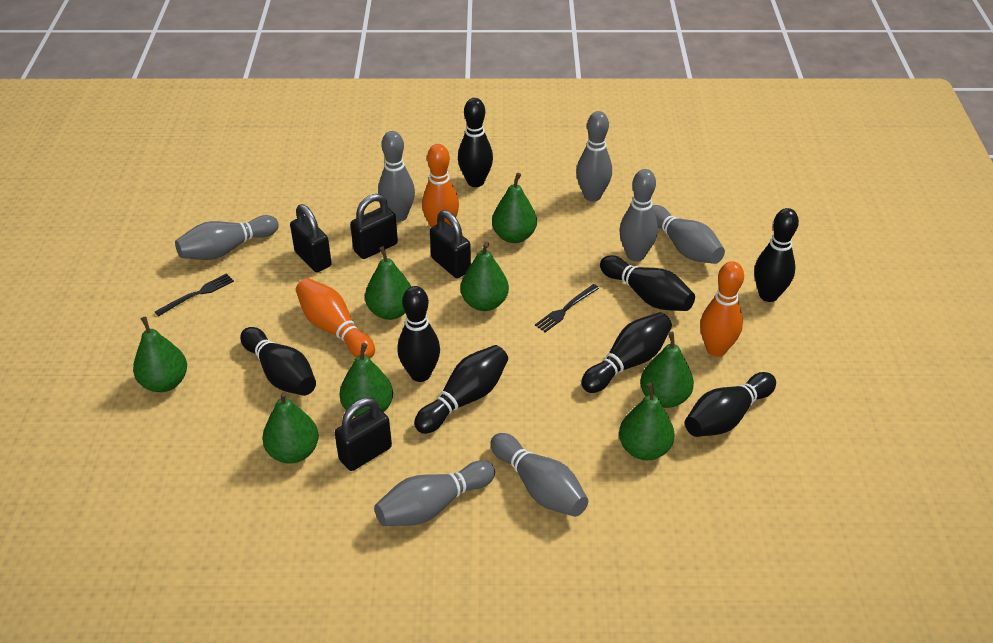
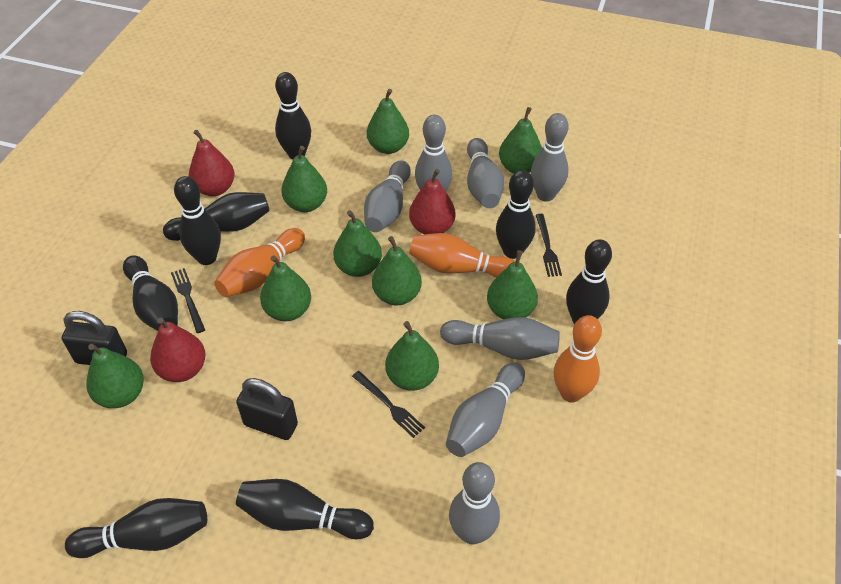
black fork: [155,273,234,317] [535,284,599,332] = 2 -> [171,268,205,333] [352,371,425,438] [536,214,562,277] = 3
black padlock: [290,204,332,272] [335,398,392,471] [350,194,398,259] [430,210,471,278] = 4 -> [62,311,127,365] [236,378,298,440] = 2
green pear: [133,317,187,392] [262,391,319,464] [340,343,393,417] [365,246,411,320] [460,242,509,311] [492,173,537,243] [619,383,675,460] [640,332,694,408] = 8 -> [86,344,144,408] [260,255,311,321] [281,146,327,212] [333,210,382,277] [367,89,409,154] [372,236,422,305] [385,321,439,391] [487,250,538,319] [499,107,542,174] = 9
red pear: none = 0 -> [150,318,206,382] [189,130,235,196] [409,169,456,234] = 3

